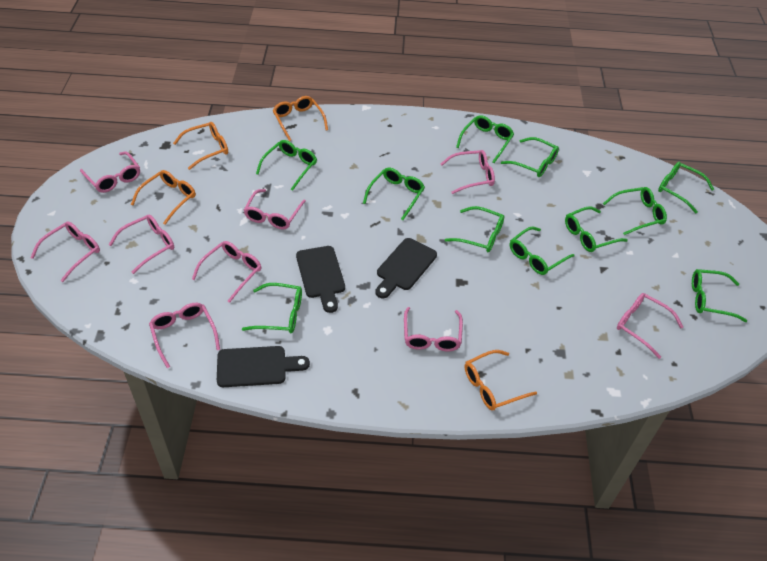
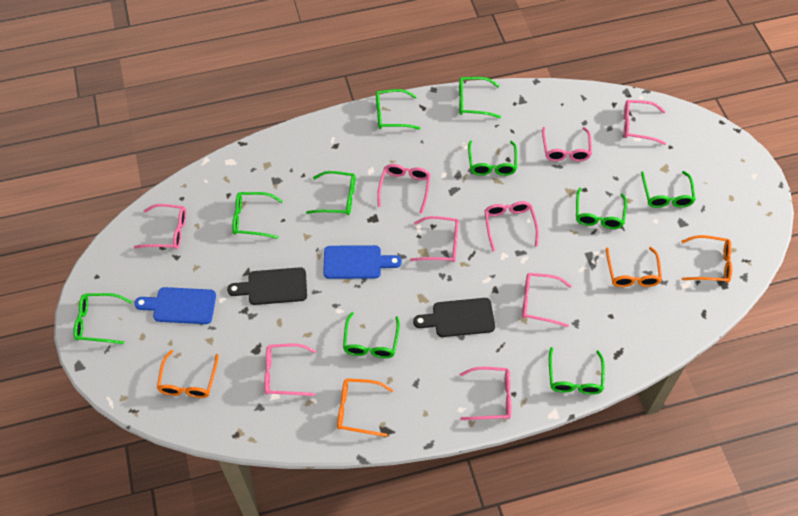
black cutting board: [217,346,310,387] [296,246,345,313] [375,238,437,298] = 3 -> [227,267,307,305] [413,298,495,337] = 2
blue cutting board: none = 0 -> [134,287,216,324] [323,245,402,279] = 2
green glasses: [242,283,302,333] [256,140,317,191] [363,168,425,220] [445,206,504,252] [456,115,514,163] [501,137,559,177] [510,227,575,275] [565,206,628,252] [603,187,667,235] [658,162,714,213] [692,269,747,322] = 11 -> [73,293,132,344] [232,192,283,239] [306,171,356,215] [343,312,400,358] [376,89,420,130] [459,77,501,118] [468,140,517,176] [549,347,605,395] [576,188,627,229] [641,171,696,208] = 10

